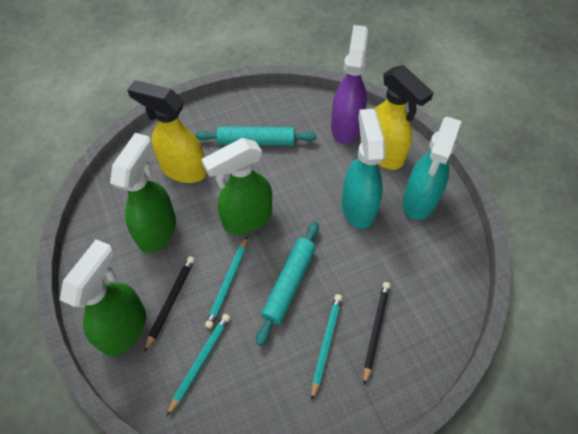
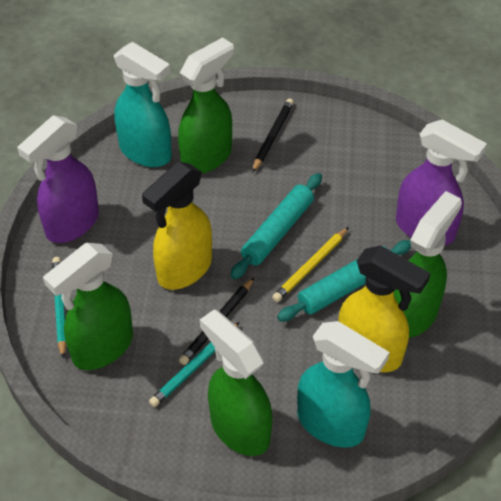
green spray bottle: [60,239,146,356] [110,133,176,253] [201,138,272,235] = 3 -> [43,243,133,370] [178,37,234,173] [200,309,272,456] [394,191,462,338] = 4
purple spray bottle: [331,25,368,144] = 1 -> [17,115,99,243] [396,120,487,245] = 2
turquoise pencil: [167,314,230,416] [205,237,247,329] [311,294,342,401] = 3 -> [52,257,66,358] [149,322,240,407] = 2
yellow pencil: none = 0 -> [272,227,349,302] = 1

